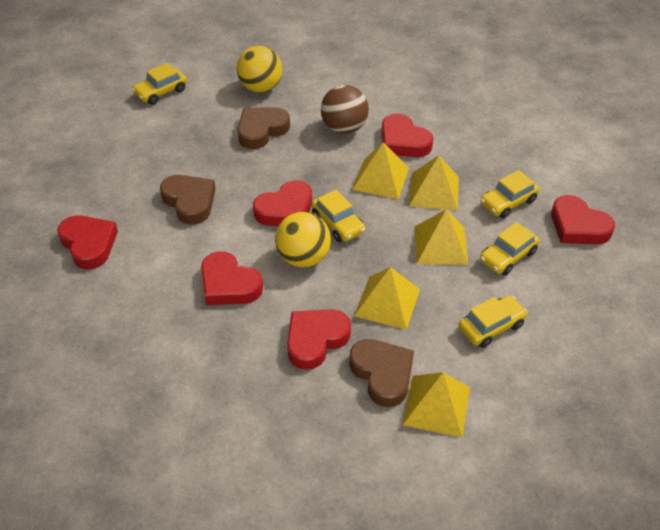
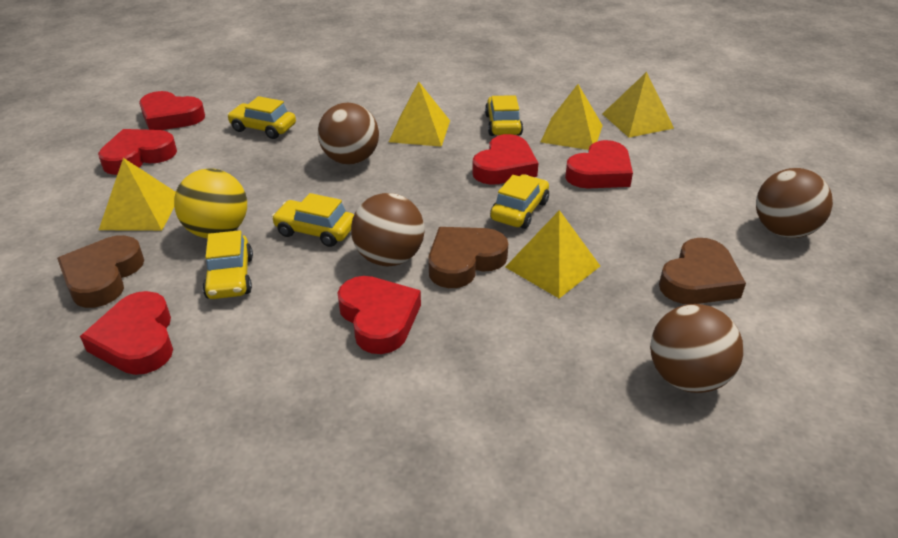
brown ball: [321,85,369,134] = 1 -> [318,103,379,164] [351,193,425,266] [650,304,743,393] [756,168,833,238] = 4
yellow ball: [237,46,282,93] [275,212,331,267] = 2 -> [174,168,247,238] = 1

